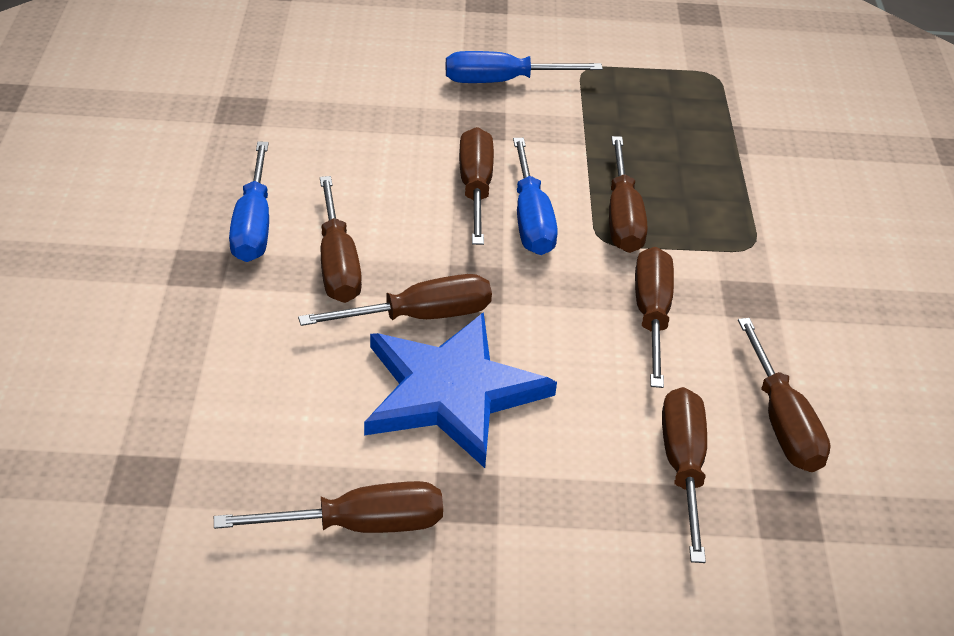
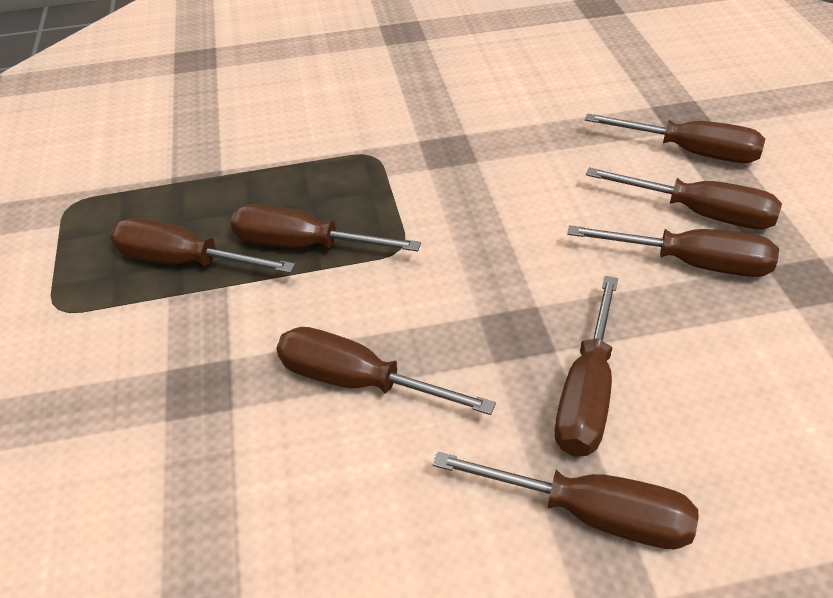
blue screwdriver: [229,142,269,262] [445,51,603,83] [513,138,558,255] = 3 -> none = 0
blue star: [364,312,557,468] = 1 -> none = 0

